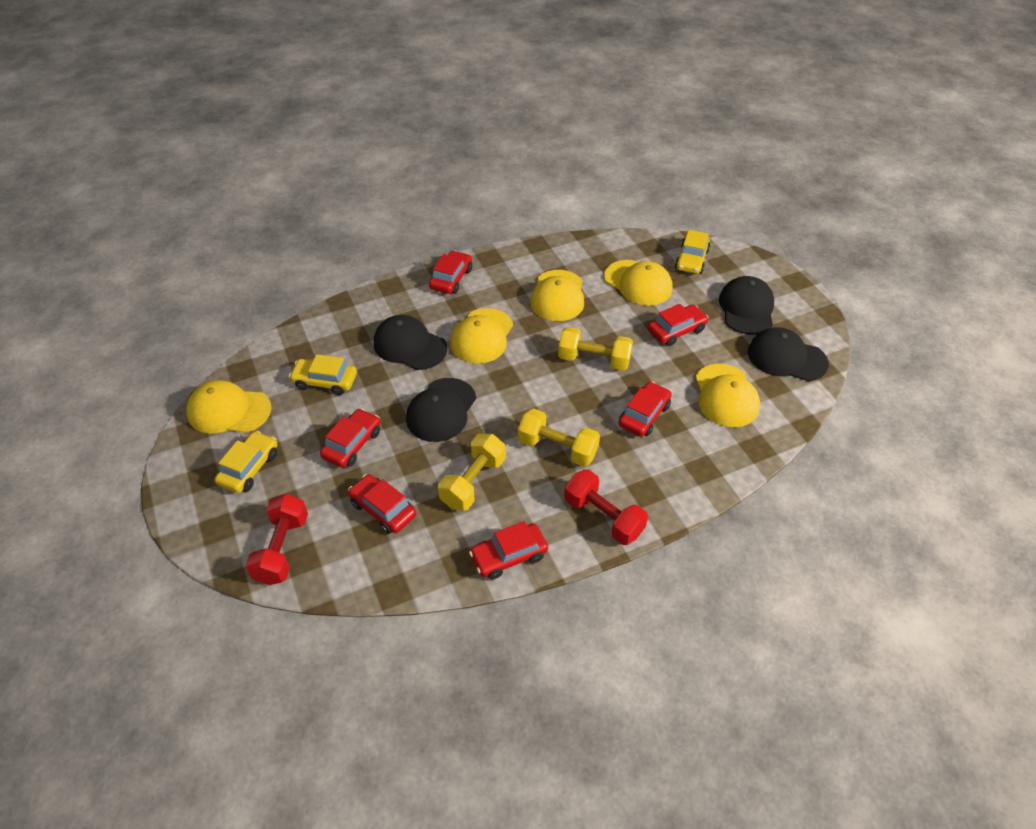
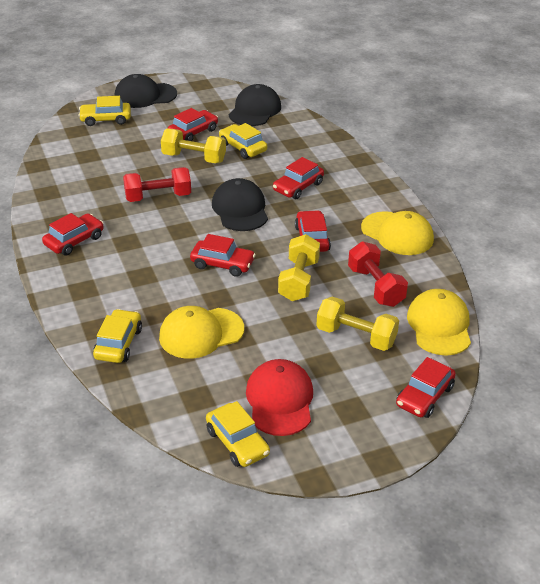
black cap: [374,315,447,370] [406,378,476,442] [719,276,774,335] [748,327,829,381] = 4 -> [115,74,177,108] [212,178,268,231] [229,84,281,126] = 3
red cap: none = 0 -> [246,359,313,436] = 1
yellow cap: [186,380,271,434] [450,308,513,364] [530,270,584,321] [604,260,673,306] [695,364,760,427] = 5 -> [159,306,244,359] [361,211,434,255] [407,289,471,356] = 3
yellow car: [214,431,278,493] [289,354,357,395] [675,230,710,274] = 3 -> [78,96,131,126] [93,309,142,363] [206,401,270,467] [219,123,267,159] = 4

